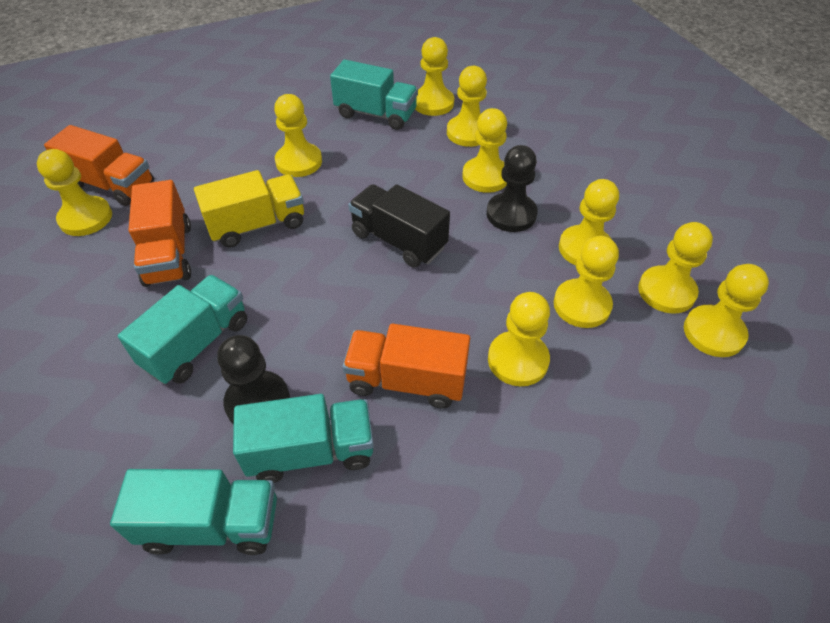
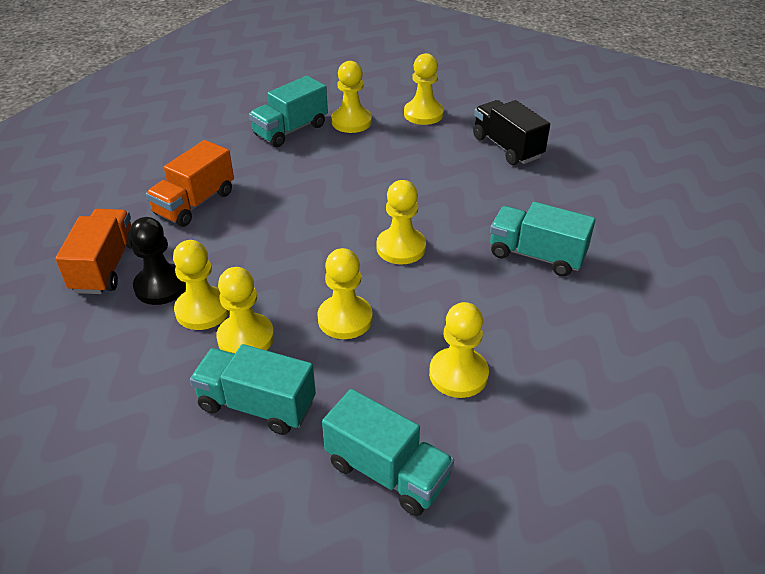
black pawn: [217,335,290,424] [487,145,538,232] = 2 -> [130,217,186,305] = 1
orange truck: [44,125,154,206] [129,180,191,287] [342,324,470,409] = 3 -> [55,209,133,294] [146,140,234,227] = 2
yellow pawn: [37,149,112,236] [274,94,322,177] [415,37,454,116] [447,66,487,147] [462,108,507,193] [488,292,550,386] [554,236,619,328] [559,179,619,265] [638,222,713,314] [684,264,769,357] = 10 -> [173,240,230,330] [216,267,274,354] [317,248,373,339] [331,61,372,133] [376,180,426,265] [404,53,444,125] [429,302,489,398] = 7
yellow truck: [194,170,304,248] = 1 -> none = 0

